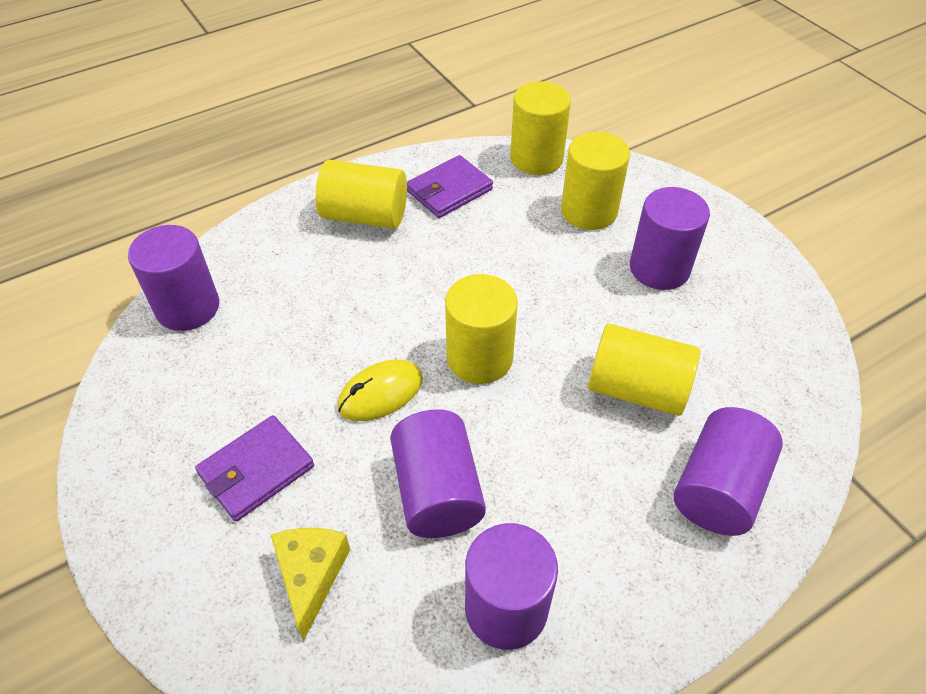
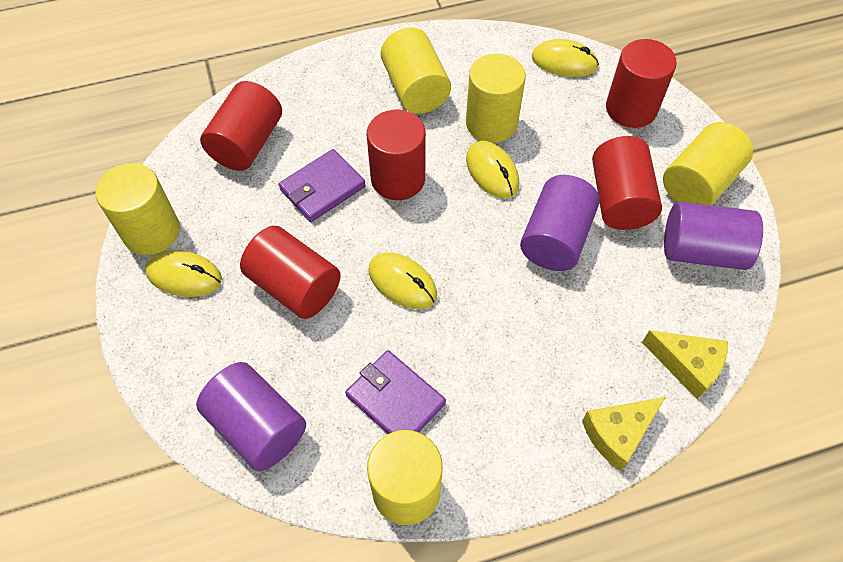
purple cylinder: [128,225,219,331] [390,409,486,538] [465,523,558,650] [630,187,710,290] [674,407,783,536] = 5 -> [196,362,306,472] [520,175,600,271] [664,201,763,270] = 3
red cylinder: none = 0 -> [200,81,282,171] [240,226,341,319] [367,110,426,200] [592,136,662,230] [606,39,677,128] = 5
yellow cheese: [271,528,350,640] = 1 -> [582,397,666,471] [642,330,728,399] = 2
yellow mouse: [337,359,423,421] = 1 -> [145,250,222,297] [369,252,437,309] [466,141,519,198] [532,39,599,77] = 4

